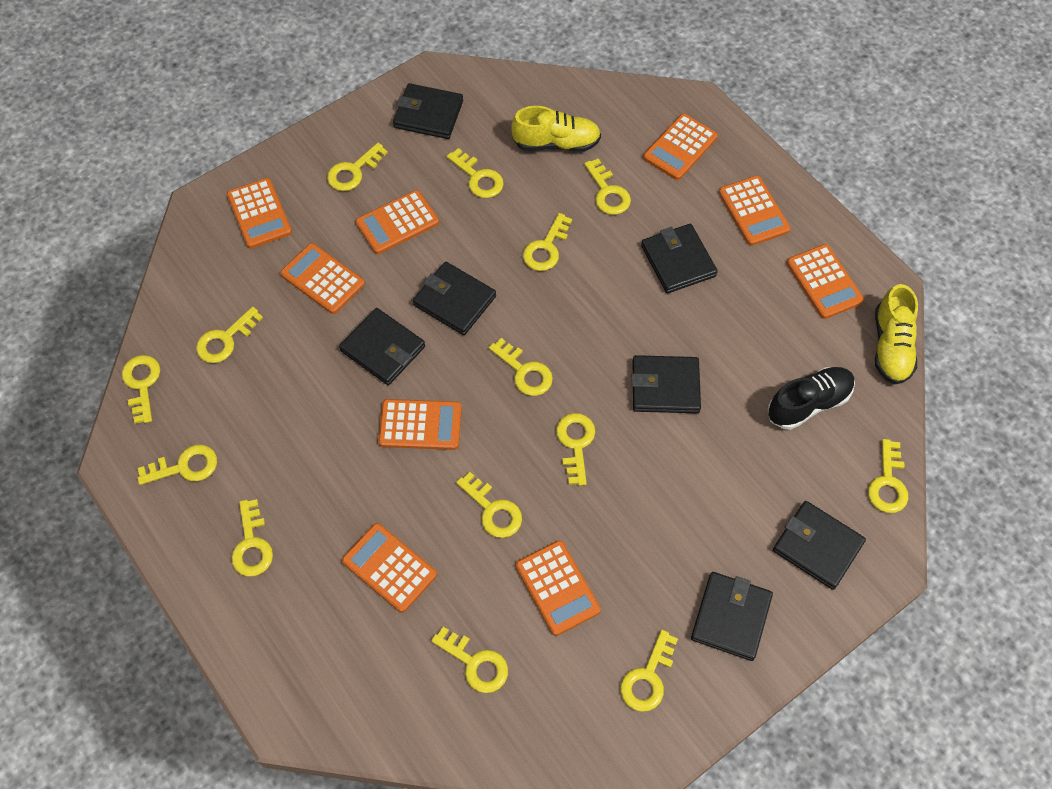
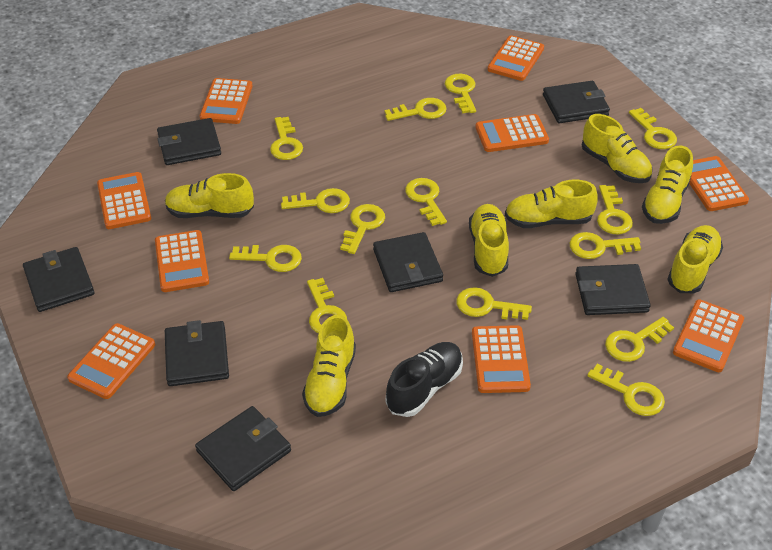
yellow shoe: [511,106,601,152] [875,284,918,384] = 2 -> [165,173,254,218] [302,315,356,417] [469,204,509,277] [505,180,598,228] [582,114,652,183] [642,145,693,224] [667,225,723,293] = 7

